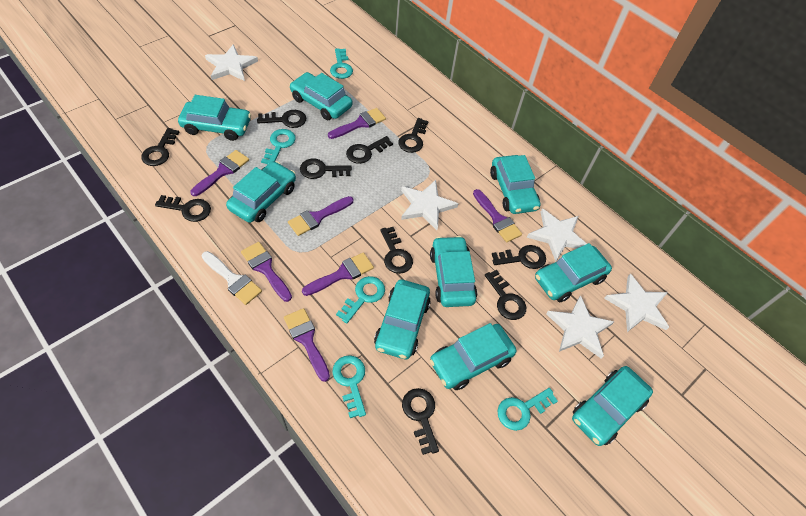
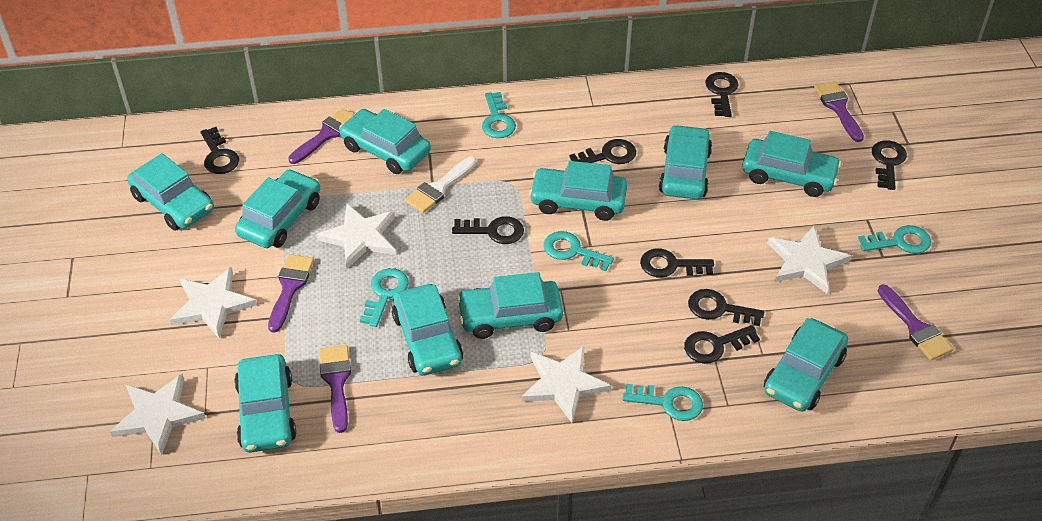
black key: [141,128,179,166] [155,195,211,222] [257,110,306,128] [300,159,352,179] [346,136,393,164] [380,227,413,274] [398,118,428,153] [402,388,439,455] [485,270,526,320] [492,245,546,269] = 10 -> [200,127,239,174] [452,216,524,244] [569,139,636,164] [640,248,714,277] [684,325,760,364] [688,289,764,326] [705,72,738,117] [872,140,907,190] = 8
purple brush: [190,150,249,196] [241,242,292,302] [284,308,330,382] [288,196,353,236] [302,252,374,296] [328,108,386,139] [473,189,522,242] = 7 -> [268,254,314,333] [288,108,354,164] [319,345,351,433] [814,81,864,142] [878,284,953,360] = 5
turquoise car: [178,95,251,141] [226,161,296,223] [290,72,352,120] [374,280,431,359] [430,236,477,307] [430,323,516,390] [490,155,540,214] [535,243,612,302] [572,366,653,446] = 9 -> [127,153,214,231] [234,354,296,453] [235,169,320,248] [339,109,431,174] [392,284,463,375] [457,272,563,339] [529,161,627,221] [659,125,712,199] [742,131,841,197] [764,318,848,412] = 10

